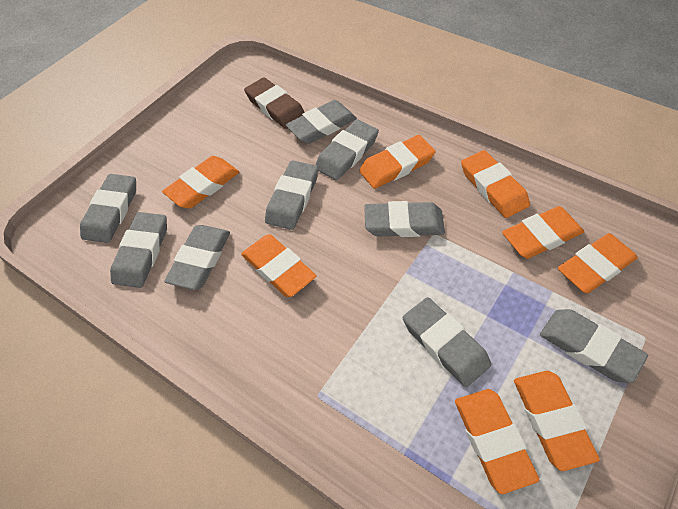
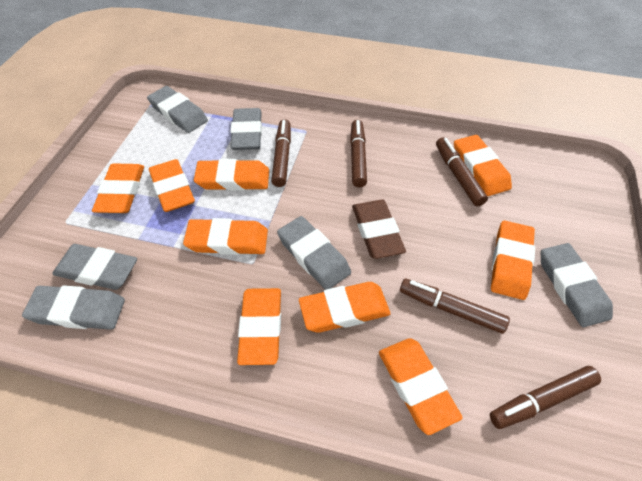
brown marker: none = 0 -> [271,119,291,187] [350,120,367,187] [400,279,510,334] [436,137,488,206] [490,366,601,429] = 5
grey eraser: [80,174,136,243] [110,212,167,288] [164,225,230,290] [265,160,318,230] [286,100,357,144] [315,119,379,181] [364,201,445,237] [403,297,491,387] [540,309,648,383] = 9 -> [22,285,125,330] [52,244,137,290] [147,86,208,133] [230,108,262,150] [277,216,351,290] [541,243,613,327] = 6
orange eraser: [162,156,239,208] [241,234,316,297] [359,135,435,189] [455,389,539,494] [461,150,530,218] [502,206,584,259] [514,371,600,471] [558,233,638,294] = 8 -> [92,164,144,213] [149,159,195,212] [183,218,268,255] [194,159,269,191] [237,288,281,365] [299,282,391,333] [379,338,463,435] [454,135,512,196] [491,221,535,300] = 9

